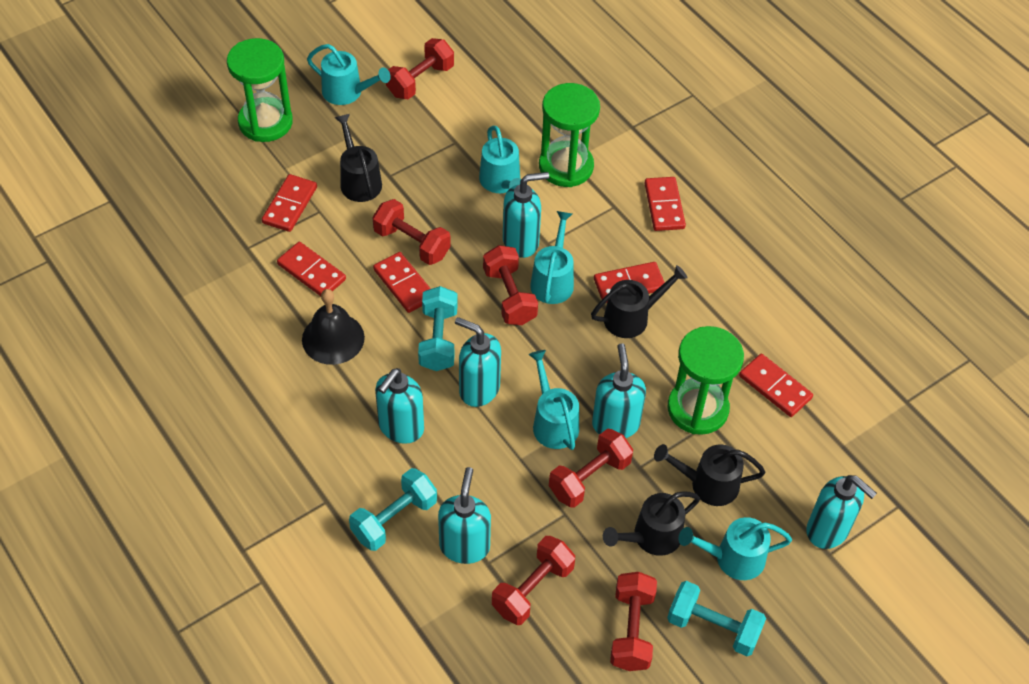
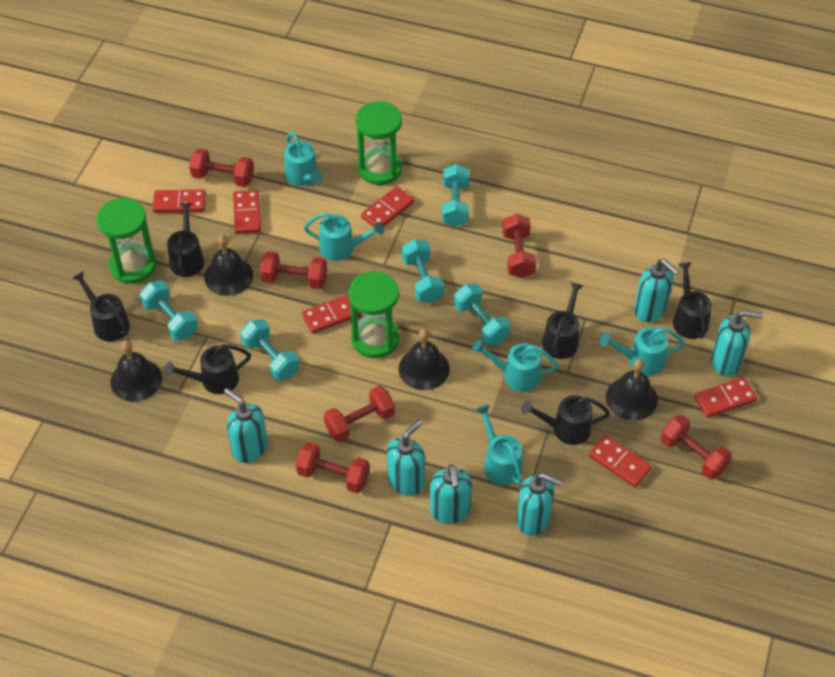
black bell: [302,289,365,365] = 1 -> [110,340,162,402] [204,235,253,296] [399,329,450,390] [606,359,658,421] = 4
black watering can: [335,114,382,202] [591,265,687,338] [603,491,700,556] [654,444,765,506] = 4 -> [72,271,130,341] [164,344,251,394] [167,203,204,277] [521,395,610,445] [542,282,583,359] [673,262,712,339] = 6
turquoise dumbbell: [349,468,437,551] [418,286,458,371] [667,581,766,656] = 3 -> [140,280,198,341] [240,319,299,381] [402,239,444,303] [442,164,469,227] [454,284,511,345] = 5

